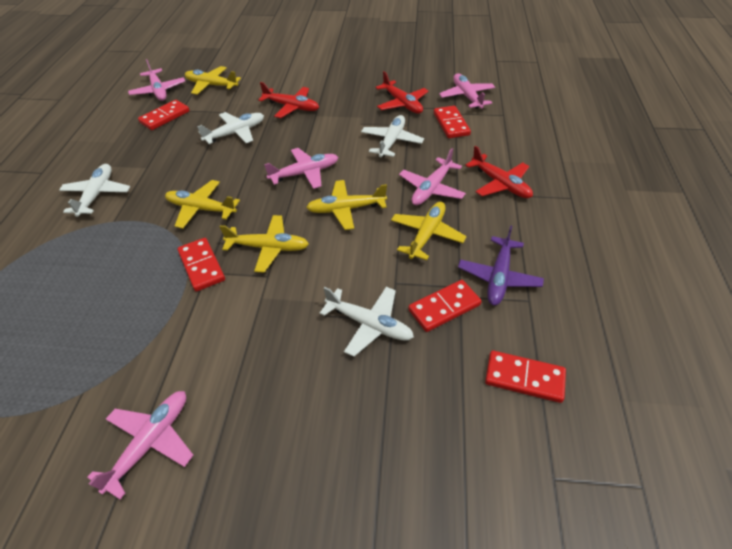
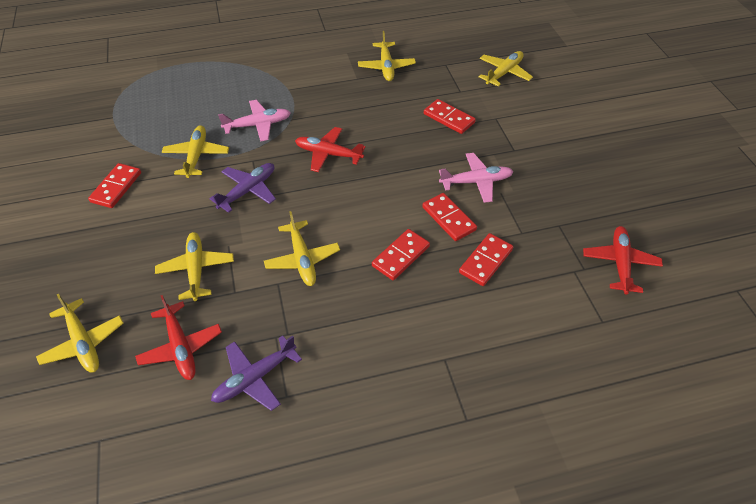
pink plane: [87,391,193,499] [128,59,185,101] [264,148,338,189] [399,148,466,205] [439,73,495,109] = 5 -> [218,100,291,142] [439,153,513,203] = 2
purple plane: [458,225,544,306] = 1 -> [209,163,276,213] [211,335,302,411] = 2
white plane: [59,164,130,217] [197,112,264,144] [320,287,414,357] [361,115,424,157] = 4 -> none = 0
yellow plane: [165,180,240,229] [185,66,241,95] [220,215,309,273] [306,180,387,230] [391,202,467,260] = 5 -> [36,294,123,372] [155,232,234,301] [162,125,229,178] [264,211,340,286] [358,31,416,81] [479,51,533,87] = 6

